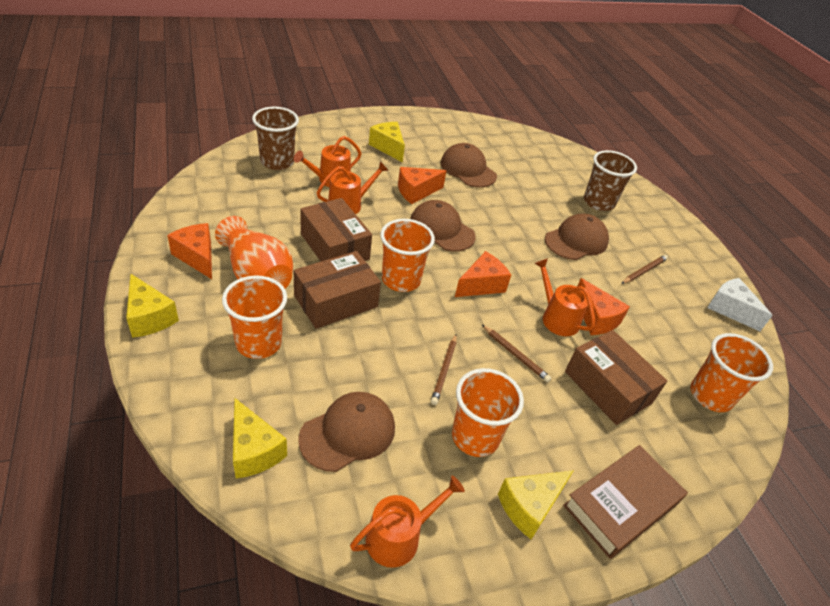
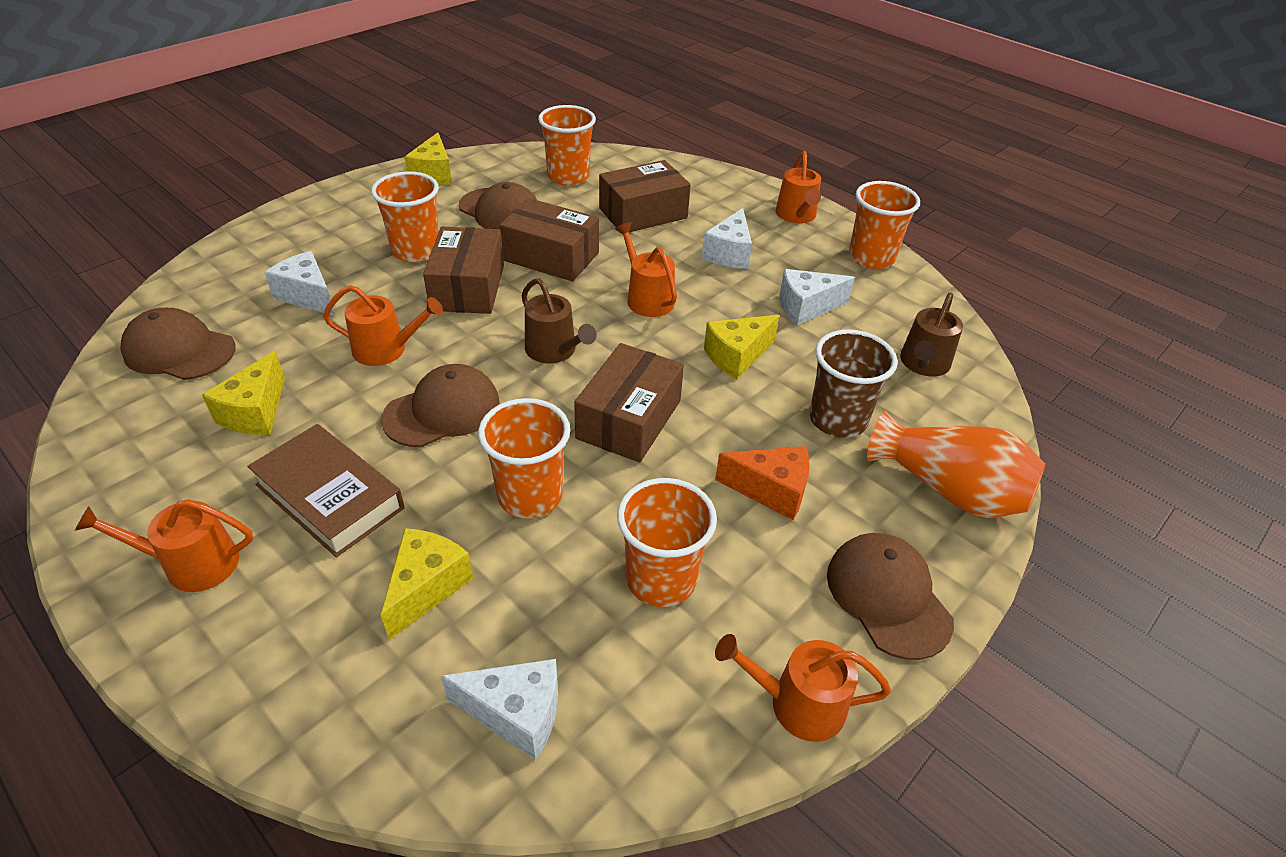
brown box: [294,251,381,329] [300,198,372,261] [565,330,667,425] = 3 -> [423,227,504,314] [499,198,599,281] [574,343,684,462] [599,160,691,232] = 4
brown cup: [252,107,299,170] [584,150,637,211] = 2 -> [809,329,898,438] = 1
brown pencil: [431,334,457,405] [482,325,551,382] [621,255,668,284] = 3 -> none = 0
brown watering can: none = 0 -> [522,278,597,363] [900,292,963,377] = 2
orange cheese: [167,223,212,279] [398,167,447,204] [455,251,511,297] [577,278,630,335] = 4 -> [715,446,810,520] = 1
orange cup: [222,275,287,359] [380,219,435,292] [452,368,524,457] [691,333,773,412] = 4 -> [371,171,439,263] [478,398,570,518] [538,105,596,186] [617,478,717,607] [849,181,920,269] = 5
orange watering can: [294,136,362,187] [317,161,389,214] [350,476,465,568] [535,259,595,336] = 4 -> [75,499,253,592] [323,285,443,366] [615,222,677,317] [715,634,891,742] [776,151,821,223] = 5
white cheese: [707,278,773,331] = 1 -> [264,251,335,316] [441,659,558,760] [702,208,752,269] [779,269,855,325] = 4

